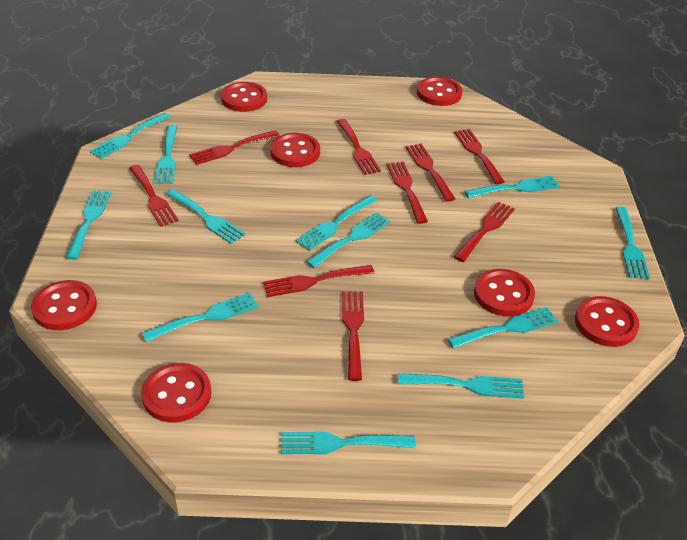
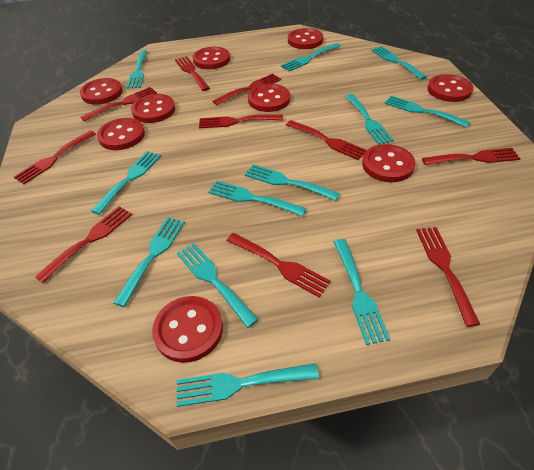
red button: [31,280,97,330] [141,363,211,422] [221,82,267,112] [270,133,320,167] [417,77,462,106] [474,269,535,317] [575,296,640,347] = 7 -> [80,78,123,105] [97,118,145,150] [131,94,175,123] [152,296,223,363] [193,47,230,69] [248,84,290,112] [288,28,323,49] [362,144,416,182] [427,74,473,102] = 9
red fork: [129,165,179,227] [189,130,280,165] [263,265,374,297] [337,119,381,175] [342,291,364,381] [387,161,428,224] [406,143,455,202] [454,129,505,184] [454,202,515,262] = 9 -> [14,130,96,184] [35,206,132,283] [80,87,157,122] [175,56,210,91] [199,114,283,128] [212,74,281,105] [226,233,331,297] [286,120,367,160] [416,227,481,327] [422,148,521,165] = 10

